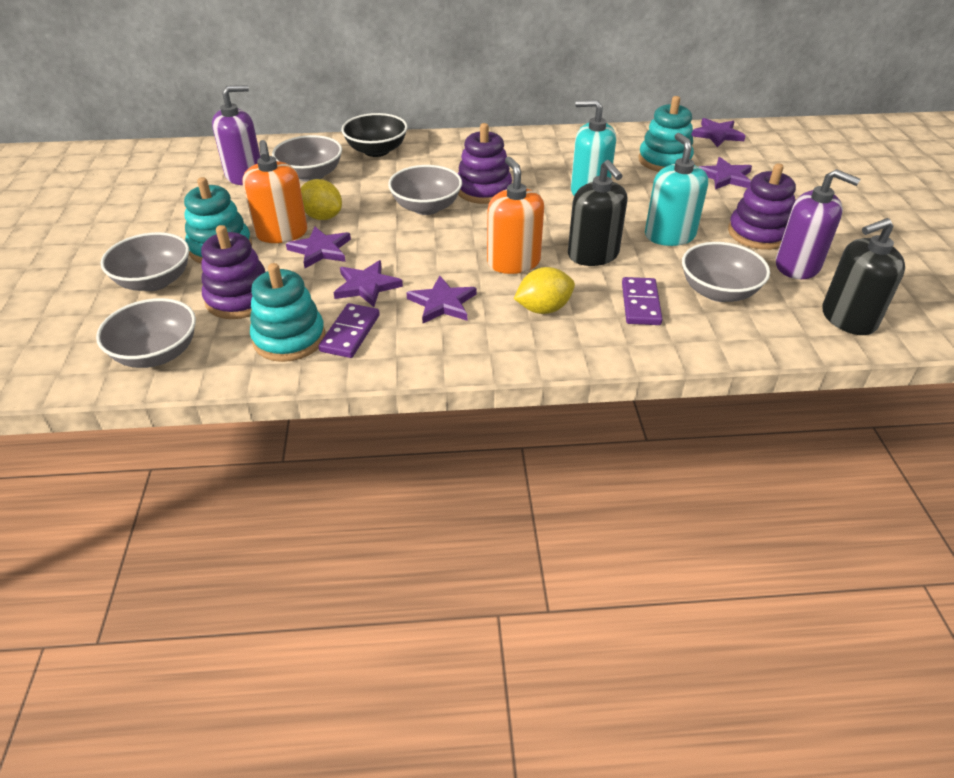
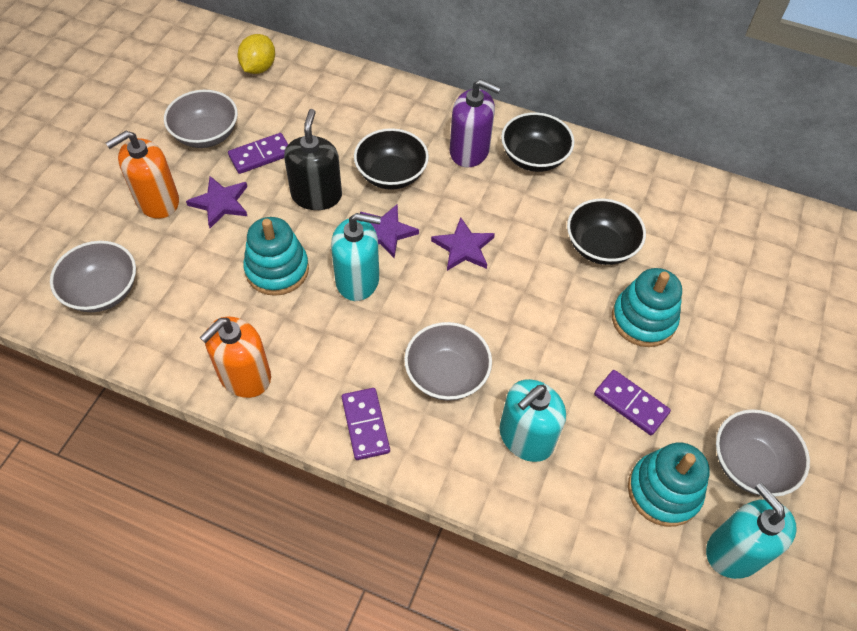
black bowl: [341,113,408,157] = 1 -> [354,128,429,190] [501,112,574,172] [567,199,646,265] = 3
black soap dispenser: [568,160,628,266] [822,218,905,335] = 2 -> [284,109,342,210] = 1
grey bowl: [96,298,196,368] [101,232,189,291] [272,135,342,182] [388,165,462,215] [682,242,770,302] = 5 -> [50,241,136,312] [164,90,238,148] [404,322,492,401] [716,409,810,497] = 4
purple domino: [318,303,380,358] [622,277,663,325] = 2 -> [228,133,288,174] [342,388,390,460] [594,370,671,435] = 3
purple soap dispenser: [212,85,261,185] [776,169,860,279] = 2 -> [450,79,501,167] = 1
purple stacking toy: [201,225,265,319] [458,123,512,204] [728,163,796,250] = 3 -> none = 0
purple star: [286,227,351,268] [333,260,403,307] [406,276,477,323] [691,118,746,147] [699,157,752,190] = 5 -> [186,176,247,228] [360,204,419,259] [431,217,495,271] = 3
turquoise soap dispenser: [571,100,616,196] [645,133,708,246] = 2 -> [331,213,381,301] [500,379,566,462] [706,483,797,579] = 3
yellow lemon: [301,179,342,220] [514,267,575,314] = 2 -> [238,34,275,74] = 1

